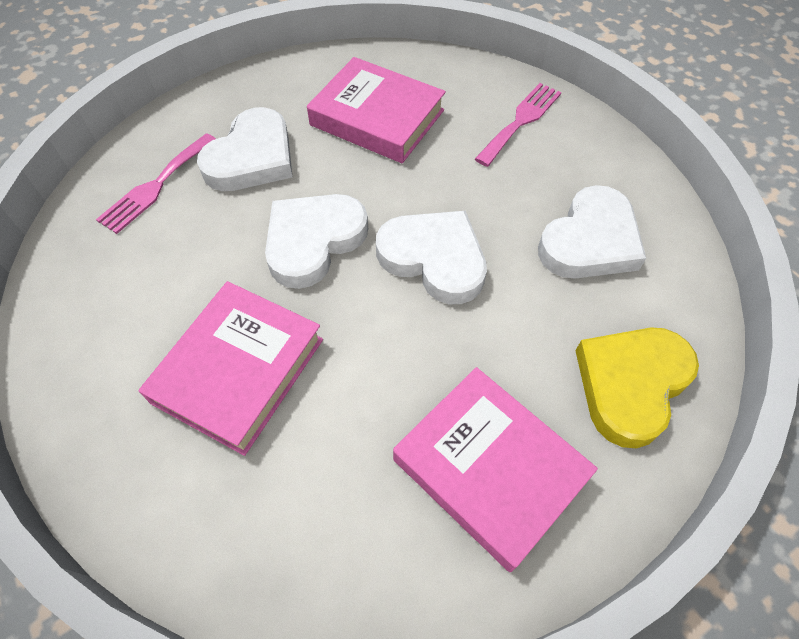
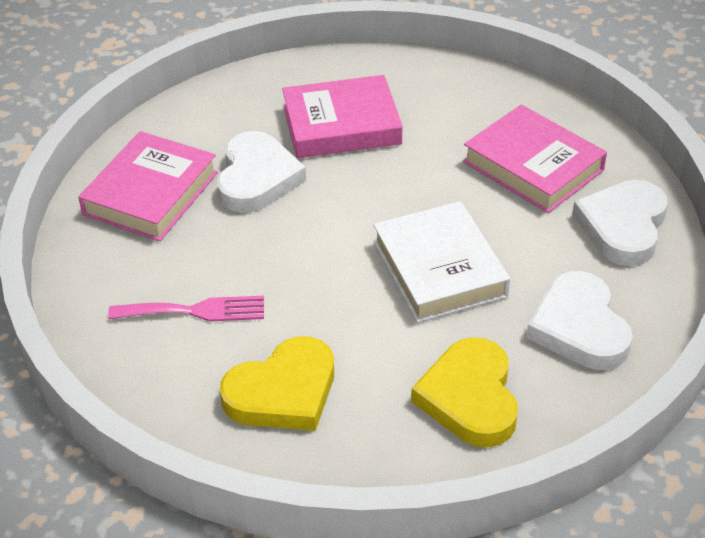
pink fork: [96,133,216,234] [475,83,562,167] = 2 -> [108,296,264,322] = 1
white book: none = 0 -> [373,201,510,323] = 1
white heart: [197,107,293,191] [265,194,368,289] [376,211,487,304] [538,185,646,279] = 4 -> [217,131,306,213] [526,271,633,370] [572,180,668,266] = 3
yellow heart: [575,328,699,448] = 1 -> [220,336,334,431] [411,337,518,448] = 2

